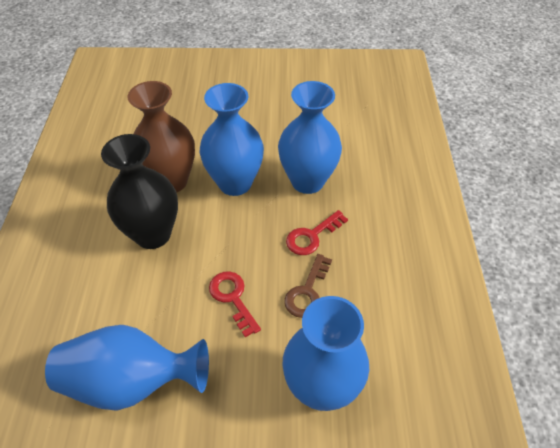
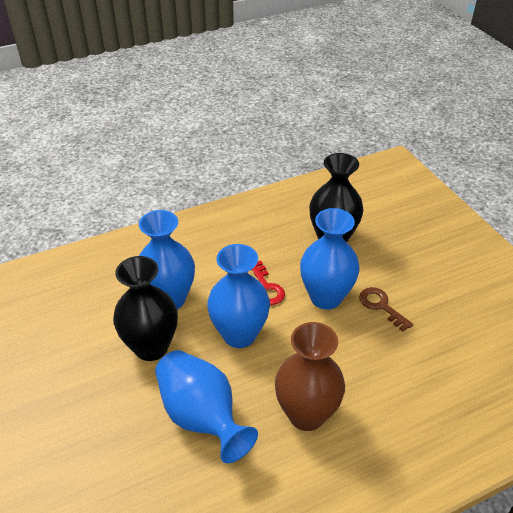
black vase: [101,134,178,249] = 1 -> [113,256,178,361] [309,153,363,242] = 2
red key: [209,271,261,337] [286,210,348,255] = 2 -> [252,261,285,305] = 1

